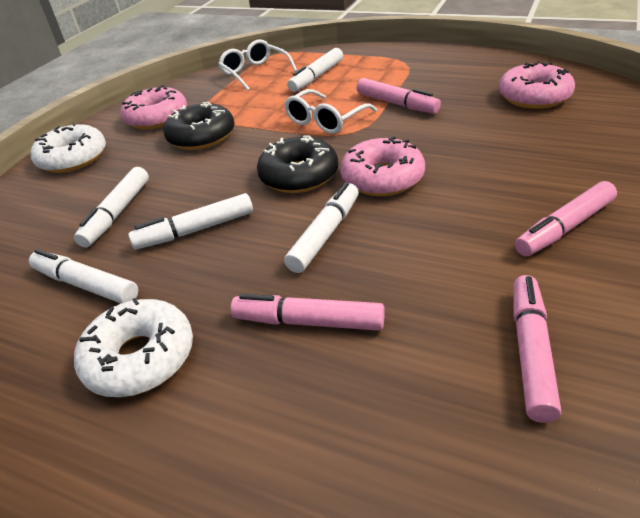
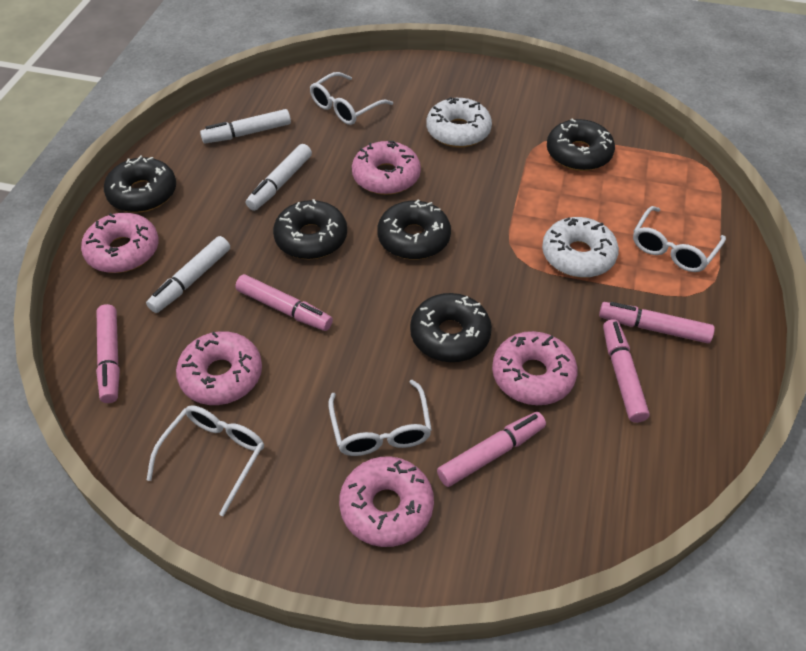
black donut: [163,102,235,150] [257,135,338,193] = 2 -> [104,155,176,212] [273,199,347,259] [377,199,451,260] [410,293,492,362] [547,118,615,171] = 5
pink donut: [120,85,187,130] [340,136,425,196] [499,61,575,109] = 3 -> [81,213,159,273] [176,331,262,405] [339,457,434,547] [352,141,421,195] [492,331,578,405] = 5
pink marker: [231,294,385,331] [357,78,441,114] [513,275,561,423] [515,181,617,256] = 4 -> [96,304,120,403] [235,274,333,331] [437,412,546,487] [599,302,715,344] [603,319,650,423] = 5
white glasses: [218,39,297,91] [284,89,377,134] = 2 -> [147,405,264,516] [310,72,393,125] [328,380,432,456] [633,206,726,272] = 4
white marker: [29,249,138,303] [74,167,149,247] [128,193,253,249] [284,182,359,273] [287,48,343,92] = 5 -> [146,236,230,313] [200,109,291,144] [246,144,312,211] = 3

